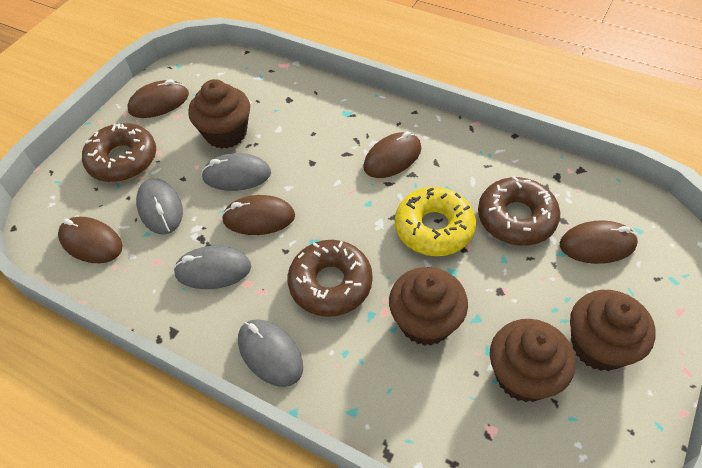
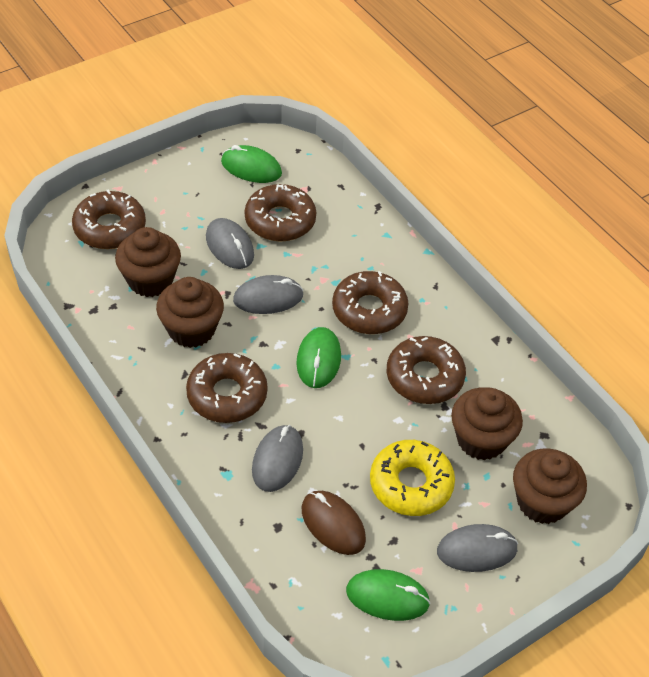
brown donut: [82,123,156,182] [287,240,373,317] [478,176,560,246] = 3 -> [72,189,146,249] [186,353,268,423] [245,184,316,242] [332,271,409,334] [387,336,466,404] = 5
brown mouse: [58,217,123,263] [127,79,189,118] [222,195,295,235] [363,131,421,178] [560,221,638,264] = 5 -> [302,491,366,555] = 1
green mouse: none = 0 -> [221,145,282,183] [296,327,341,388] [346,569,430,621] = 3

